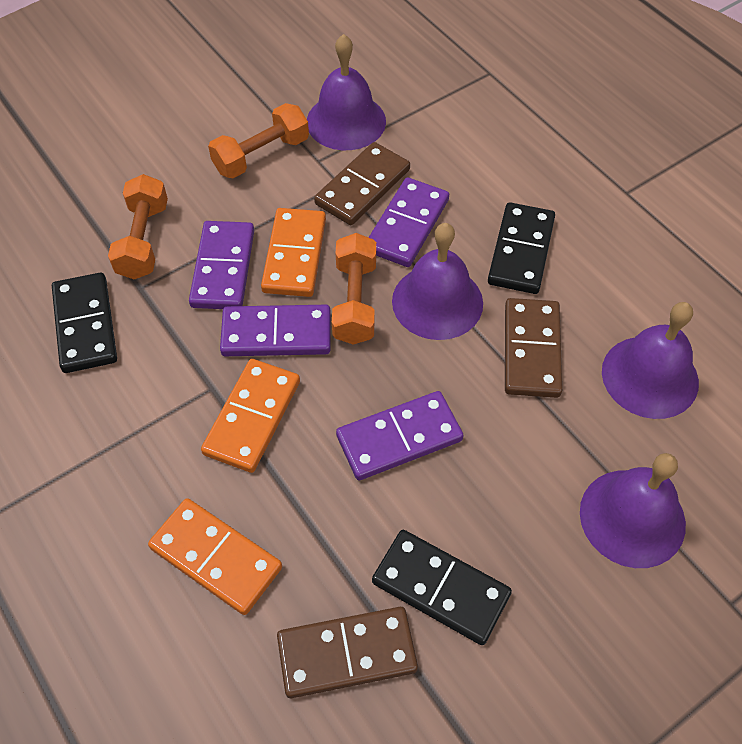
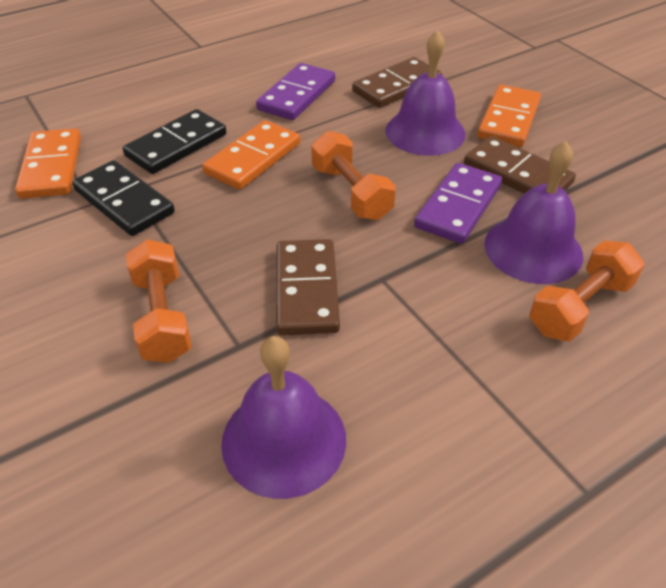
black domino: [52,273,117,373] [372,530,512,645] [488,202,555,294] = 3 -> [72,160,175,236] [123,109,226,174] = 2
purple bell: [307,34,386,150] [392,223,483,340] [580,453,686,568] [602,302,699,419] = 4 -> [221,336,346,499] [386,30,466,156] [484,141,583,284] = 3
purple domino: [189,221,254,309] [220,305,331,356] [336,391,464,480] [368,177,449,267] = 4 -> [256,63,335,120] [414,163,502,244] = 2

